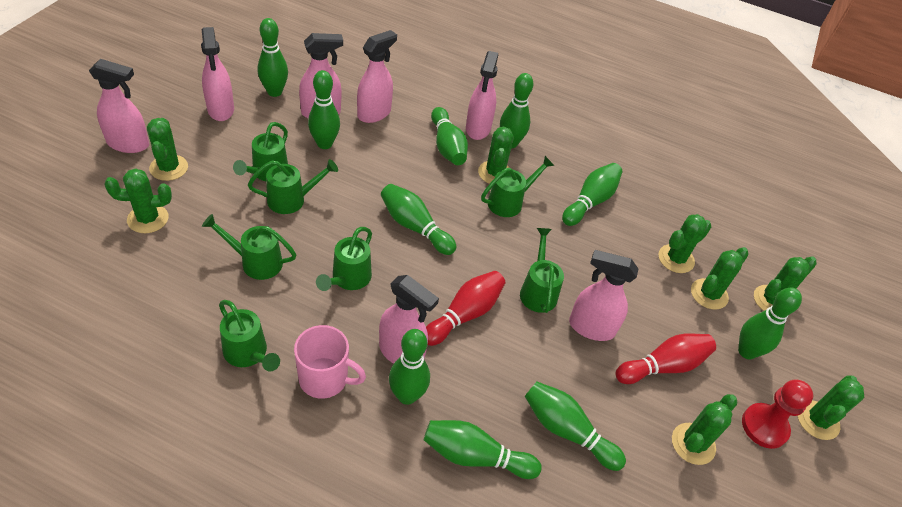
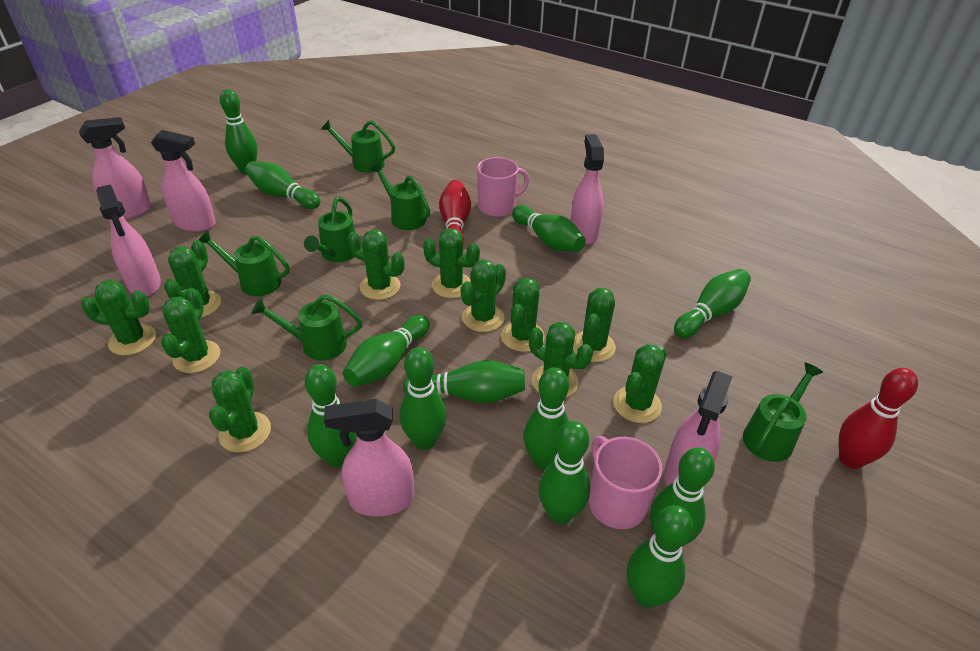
green bowling pin: [258,18,288,97] [308,70,340,149] [381,184,456,255] [389,329,430,405] [424,420,542,479] [431,107,468,165] [500,73,533,148] [525,382,626,471] [562,163,622,226] [738,287,802,359] = 10 -> [220,89,257,174] [245,161,320,209] [305,364,357,467] [343,315,429,387] [400,347,447,450] [403,360,525,403] [512,205,586,252] [523,367,569,470] [538,421,590,524] [627,505,693,608] [650,447,715,546] [674,269,751,338] = 12
green cactus: [104,168,172,233] [147,118,188,181] [478,127,514,184] [658,214,711,273] [672,394,737,465] [691,247,749,310] [754,256,817,311] [797,376,864,440] = 8 -> [81,280,156,355] [161,288,220,373] [164,240,221,318] [209,367,271,452] [347,230,404,300] [423,228,480,298] [461,259,506,332] [501,278,545,352] [529,321,593,398] [573,288,616,362] [613,344,667,423] = 11
green watering can: [202,214,296,280] [219,300,280,372] [233,122,288,181] [248,159,338,214] [316,227,372,291] [481,156,554,217] [520,228,564,313] = 7 -> [199,230,290,296] [251,294,362,360] [304,197,355,262] [321,120,395,173] [370,162,430,230] [743,362,823,462] = 6
pink mug: [294,325,366,399] = 1 -> [477,157,529,217] [588,436,662,529] = 2
pink spray bottle: [89,59,149,153] [201,27,234,121] [299,33,343,118] [357,30,397,123] [379,275,439,364] [466,51,498,140] [569,250,638,341] = 7 -> [79,117,152,219] [96,185,161,297] [151,130,216,232] [324,399,414,516] [571,134,604,244] [664,371,733,486] = 6
red pawn: [742,379,813,449] = 1 -> none = 0

